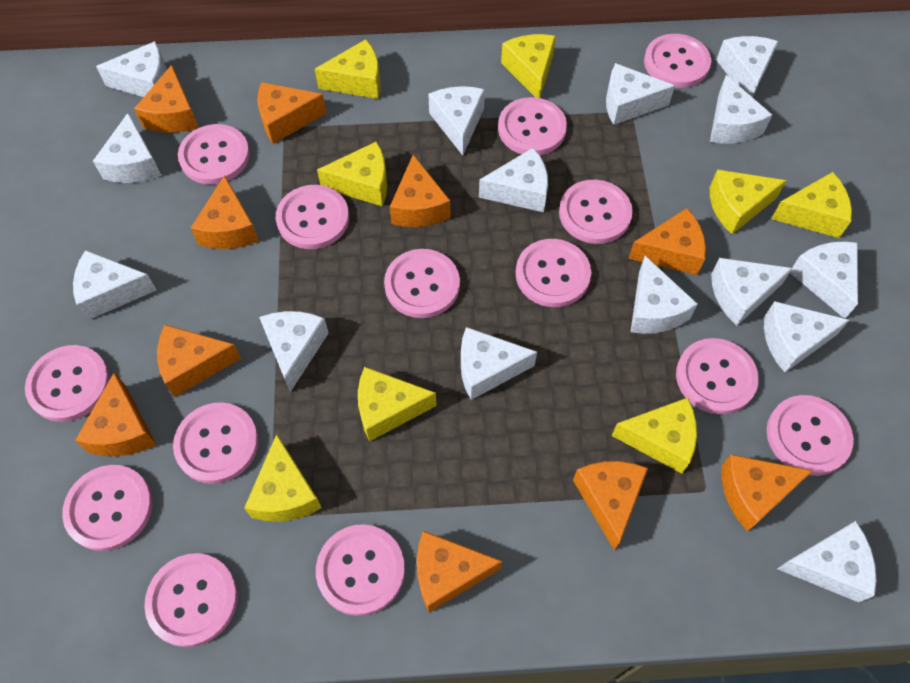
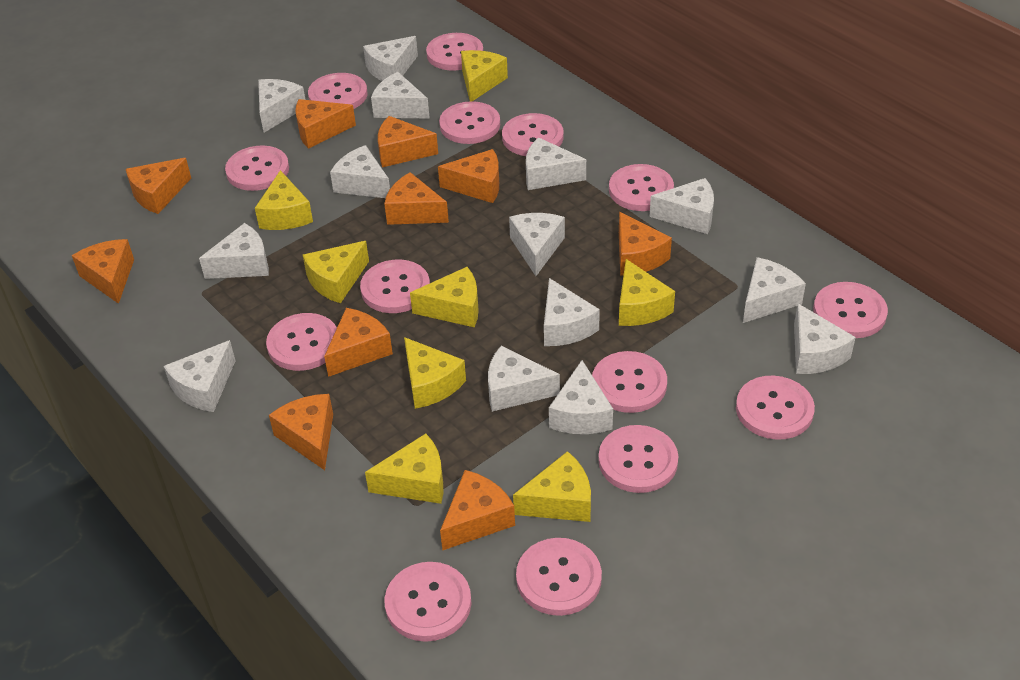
white cheese: [73,250,157,320] [93,113,161,183] [96,41,167,97] [259,311,329,392] [428,86,485,156] [461,327,537,400] [479,148,548,212] [606,63,675,125] [630,256,698,334] [710,75,772,143] [711,258,793,326] [716,36,778,97] [764,301,849,373] [777,521,877,603] [790,241,858,319] = 15 -> [164,340,235,412] [199,223,269,279] [258,79,305,133] [330,145,390,198] [363,36,418,81] [371,72,430,119] [488,346,560,412] [509,213,565,276] [526,137,586,190] [544,278,600,346] [549,360,613,434] [649,178,714,234] [743,257,806,323] [794,304,856,374] = 14

